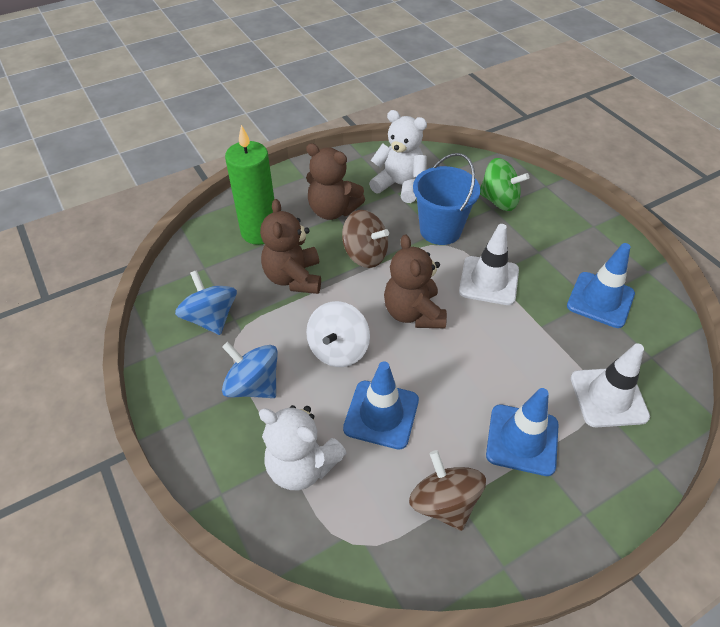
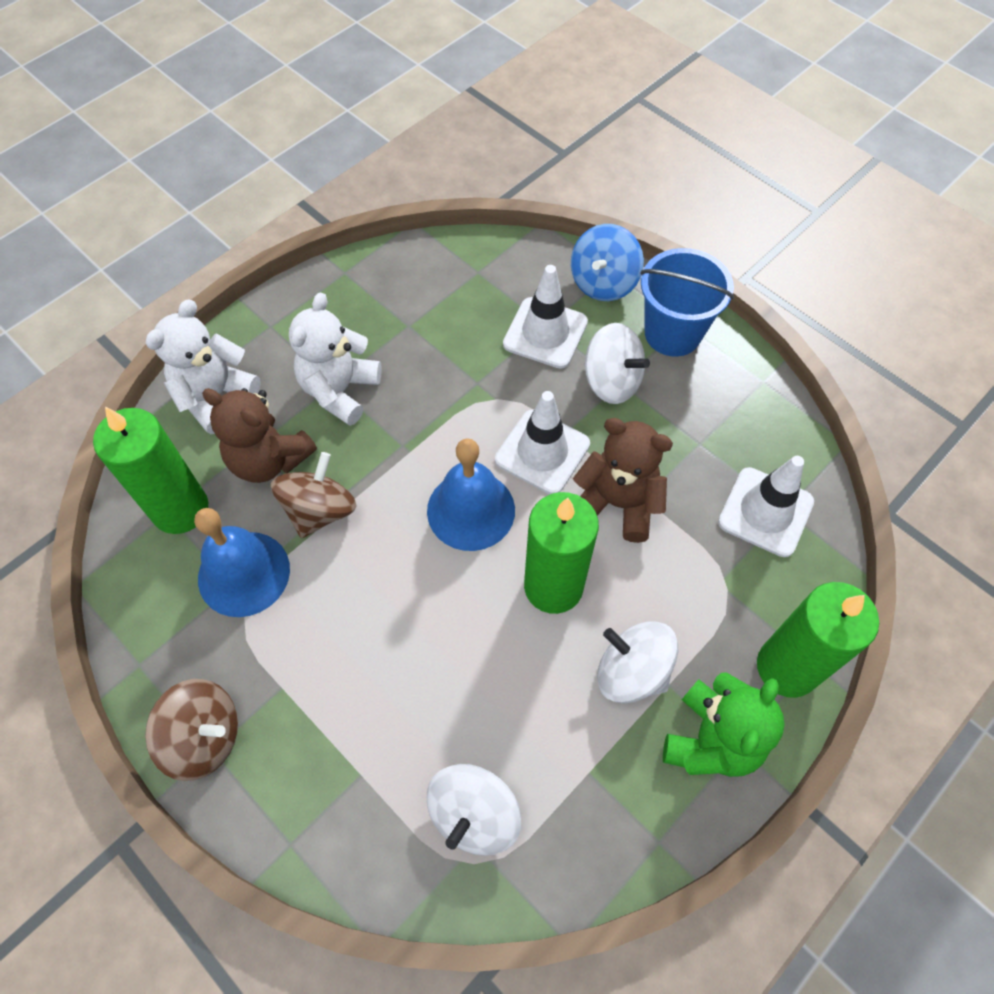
blue bell: none = 0 -> [194,508,290,617] [427,438,515,551] = 2
blue spinning top: [175,270,237,335] [222,342,278,398] = 2 -> [571,224,644,301] = 1
blue traffic cone: [343,361,419,450] [486,388,559,476] [567,243,635,328] = 3 -> none = 0
brown teddy bear: [260,199,321,294] [306,143,365,220] [384,234,447,328] = 3 -> [202,388,317,483] [573,418,673,543] = 2
green candle: [225,125,274,245] = 1 -> [93,407,208,534] [524,492,599,614] [757,582,879,698] = 3
green spinning top: [480,158,529,211] = 1 -> none = 0
green teddy bear: none = 0 -> [663,672,785,777] = 1
white spinning top: [306,301,370,367] = 1 -> [427,764,521,856] [584,323,650,404] [597,621,678,703] = 3
white traffic cone: [459,224,519,305] [571,343,650,427] = 2 -> [495,391,590,494] [503,265,588,369] [718,456,814,557] = 3

